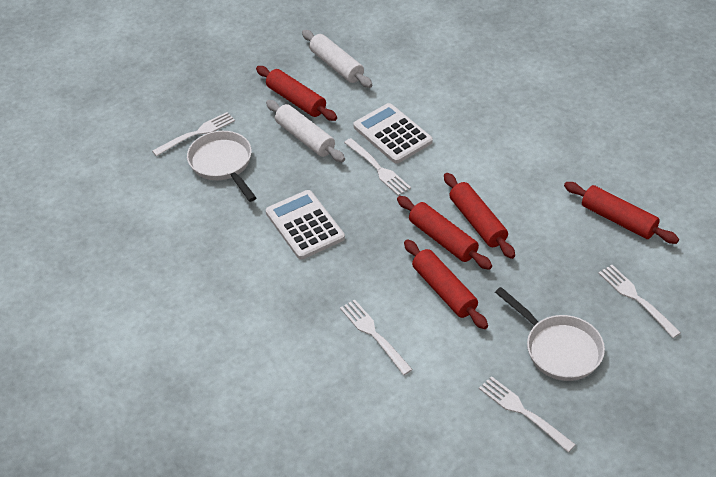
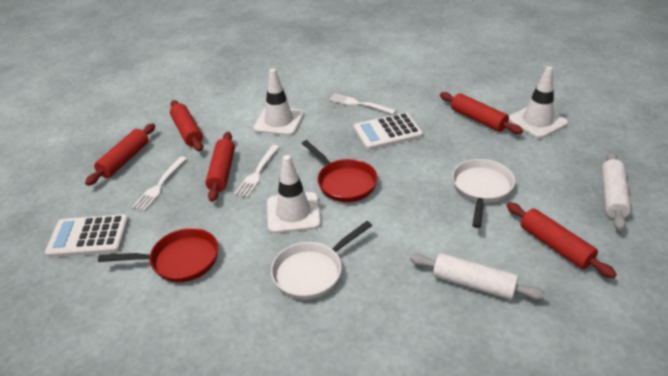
red pan: none = 0 -> [98,228,218,282] [302,140,378,202] = 2
white fork: [152,112,235,156] [340,299,413,375] [344,138,411,196] [479,376,576,452] [598,265,681,338] = 5 -> [132,156,187,211] [234,145,279,198] [329,93,397,114] = 3
white traffic cone: none = 0 -> [253,69,304,136] [267,155,321,234] [509,66,568,139] = 3

